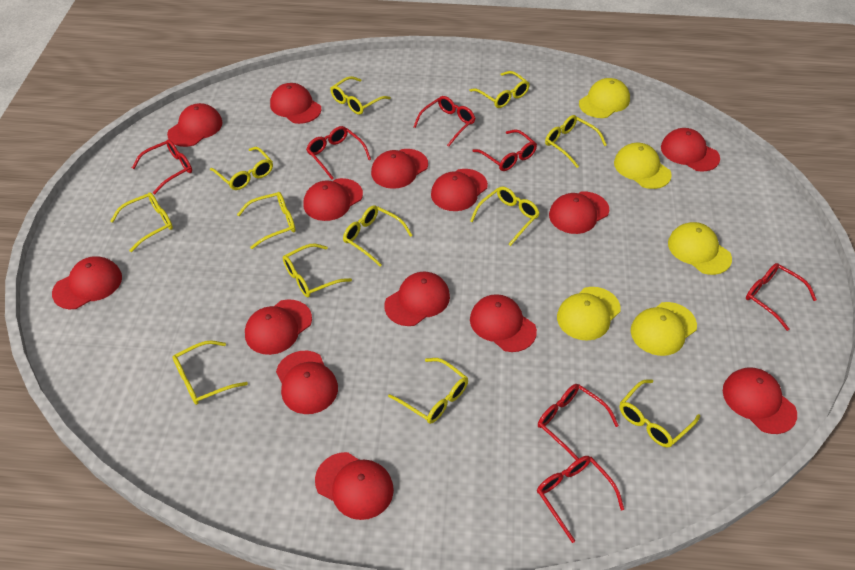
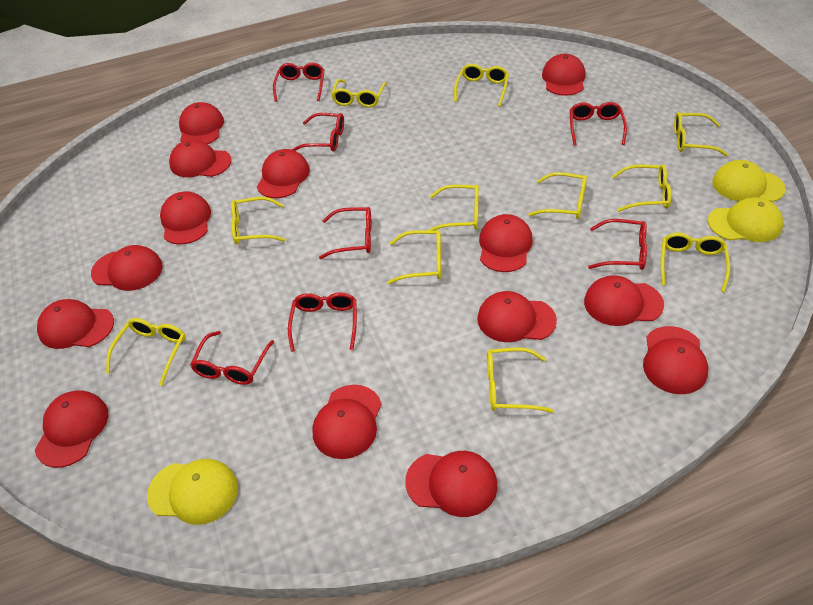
yellow cap: [557,287,621,341] [579,78,630,118] [614,143,672,189] [631,302,697,356] [668,222,732,275] = 5 -> [147,459,238,525] [708,197,783,242] [712,160,786,202] = 3
yellow glasses: [110,192,173,252] [173,340,248,405] [210,147,273,190] [237,192,296,249] [283,244,352,297] [330,76,391,115] [343,205,413,267] [388,358,468,424] [469,71,530,108] [470,186,540,246] [545,115,607,168] [619,379,700,448] = 12 -> [106,318,186,386] [231,197,286,245] [331,79,387,107] [387,230,441,284] [428,185,479,231] [454,64,509,106] [487,347,554,413] [528,172,587,219] [612,164,671,212] [661,233,730,292] [674,112,728,156] = 11

